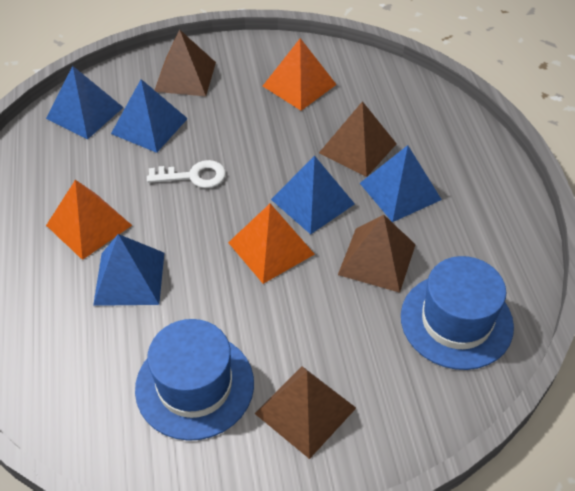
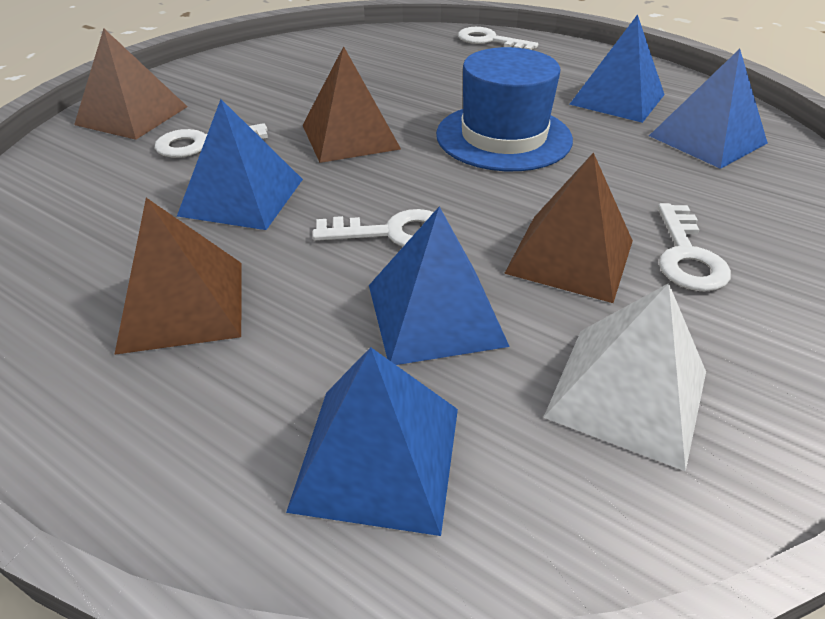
blue hat: [135,319,254,441] [401,256,514,370] = 2 -> [436,47,573,171] = 1
orange pyramid: [46,180,132,260] [228,203,315,284] [263,38,337,111] = 3 -> none = 0
white key: [147,160,226,188] = 1 -> [155,123,268,158] [313,209,434,247] [458,27,538,50] [658,203,731,292] = 4
white pyramid: none = 0 -> [543,283,706,471] = 1

